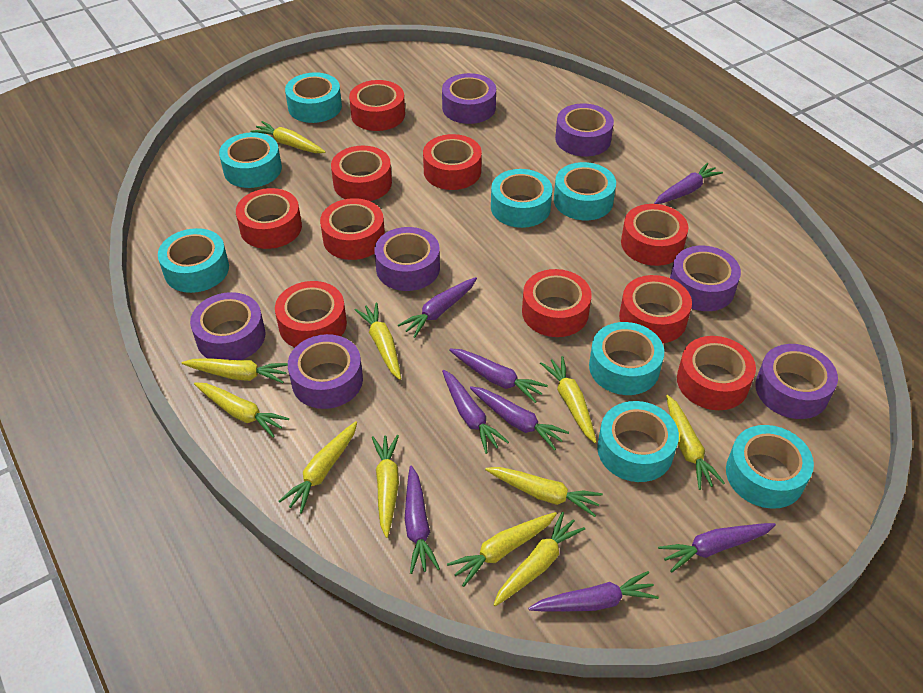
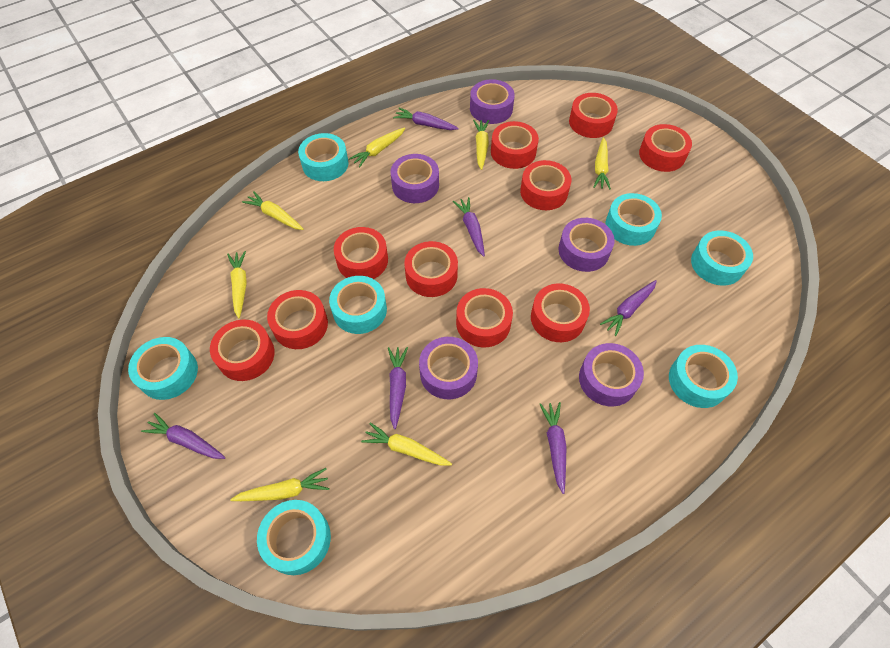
purple carrot: [398,277,477,338] [405,465,440,574] [442,370,509,454] [449,348,548,403] [470,386,569,450] [528,571,659,612] [654,162,723,204] [658,523,776,573] = 8 -> [141,413,226,459] [388,347,408,429] [393,108,459,130] [453,197,485,257] [539,402,566,494] [600,280,657,336] = 6
purple tape: [190,292,266,360] [288,334,363,409] [374,227,440,291] [442,73,496,124] [555,103,614,157] [670,246,741,311] [755,344,838,419] = 7 -> [391,154,439,203] [419,337,478,399] [470,79,515,124] [558,218,615,272] [579,343,644,407] = 5
turquoise tape: [158,228,229,293] [219,132,282,188] [285,72,342,123] [491,169,552,228] [554,162,616,220] [589,322,664,395] [597,401,679,482] [726,425,814,509] = 8 -> [128,337,198,400] [257,500,331,575] [298,133,349,181] [329,276,387,334] [605,193,662,246] [669,345,738,408] [691,231,753,286] = 7
yellow carrot: [182,359,288,383] [194,382,289,438] [250,121,325,153] [278,421,357,514] [355,303,401,380] [372,435,399,538] [447,512,557,587] [485,467,603,517] [493,512,585,606] [540,356,597,443] [666,395,725,490] = 11 -> [227,251,247,318] [230,468,329,501] [242,191,304,230] [349,127,405,168] [361,422,452,466] [473,120,489,170] [593,137,611,190] = 7

